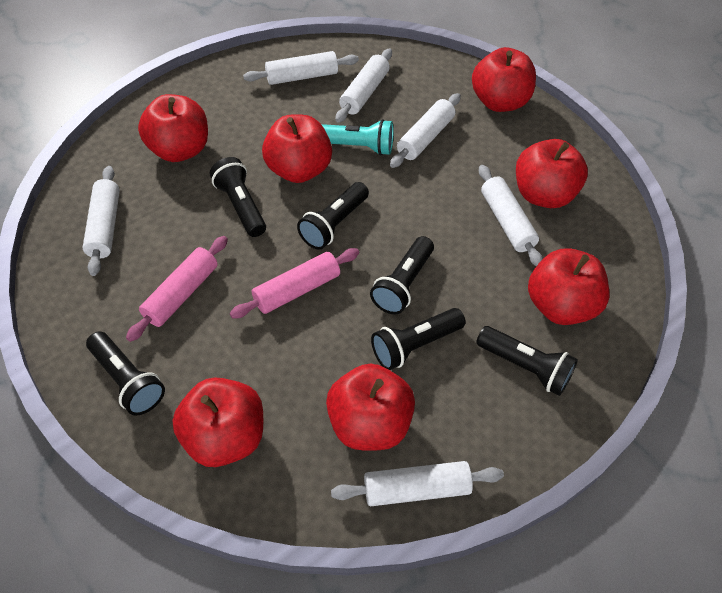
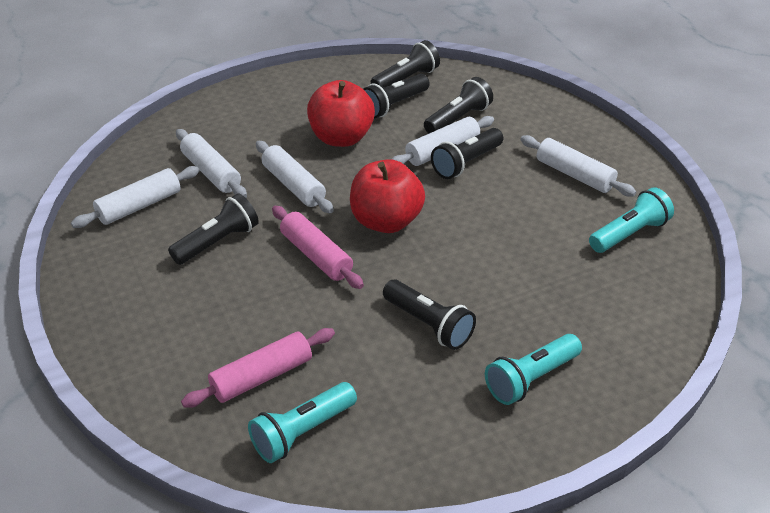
red apple: [138,94,208,162] [172,377,263,467] [262,114,332,183] [326,364,415,451] [472,47,536,112] [516,139,588,208] [528,248,609,325] = 7 -> [307,80,375,147] [350,159,425,233] = 2
turquoise flashlight: [321,119,394,155] = 1 -> [248,382,357,463] [485,334,582,405] [589,187,674,253] = 3
white rolling pin: [82,166,120,276] [243,51,359,85] [331,461,504,506] [336,49,392,123] [390,93,461,168] [479,165,543,266] = 6 -> [71,166,200,228] [176,129,247,198] [256,141,334,213] [391,116,494,166] [520,135,636,197] = 5

